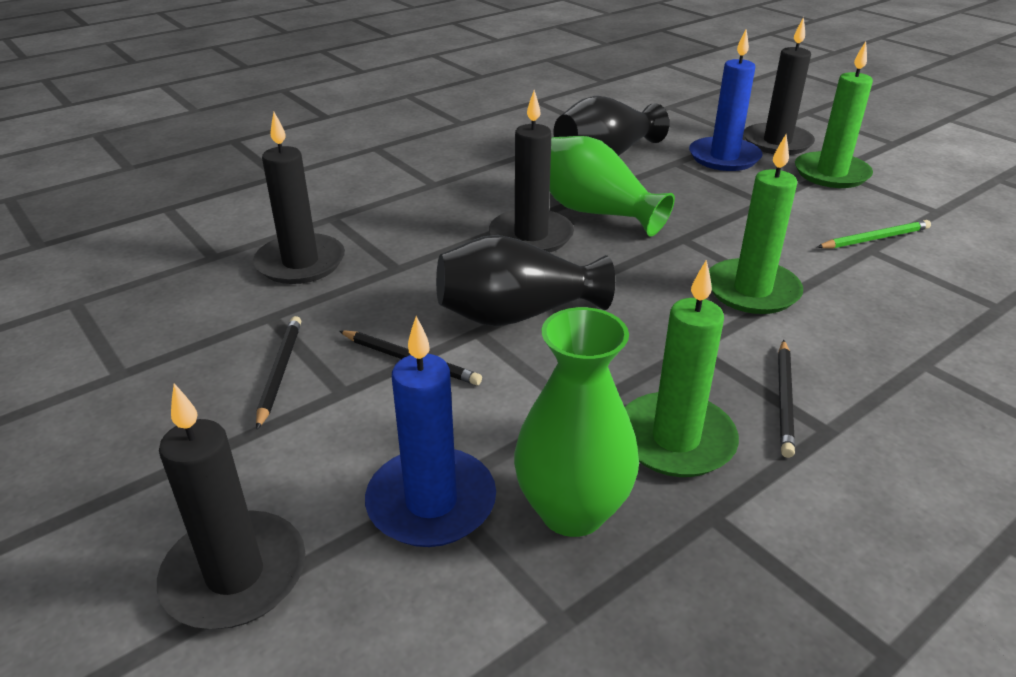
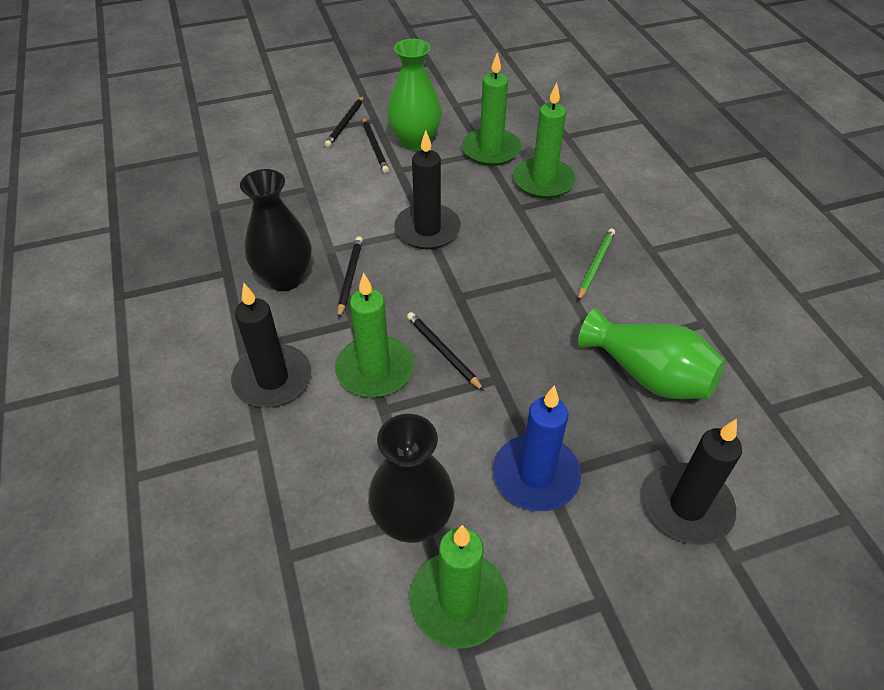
black candle: [157,383,305,629] [253,112,345,284] [489,90,574,253] [743,17,815,155] = 4 -> [231,283,311,407] [394,130,461,249] [644,419,742,545] = 3
black pencil: [256,316,301,429] [339,330,482,385] [778,340,795,458] = 3 -> [324,96,364,148] [338,236,363,319] [362,117,389,173] [407,312,484,391] = 4
blue candle: [365,316,496,547] [689,29,762,171] = 2 -> [493,385,581,511] = 1
green candle: [625,260,739,477] [709,135,803,314] [795,41,873,188] = 3 -> [335,273,414,397] [410,525,508,649] [462,53,521,166] [513,83,576,199] = 4

